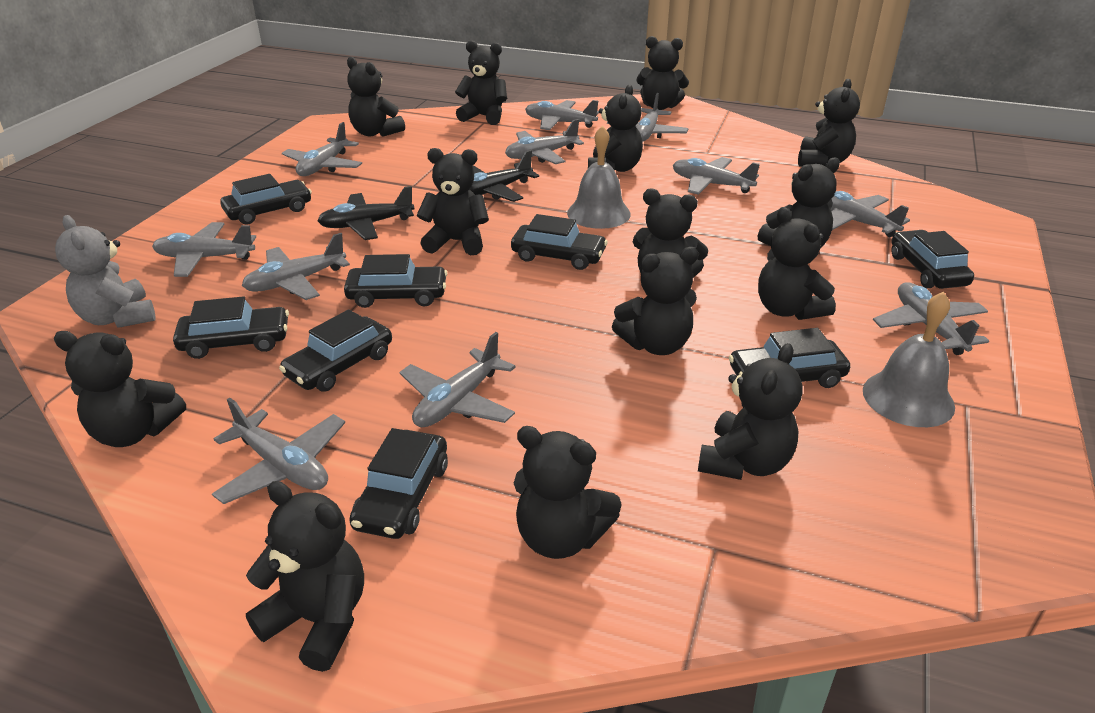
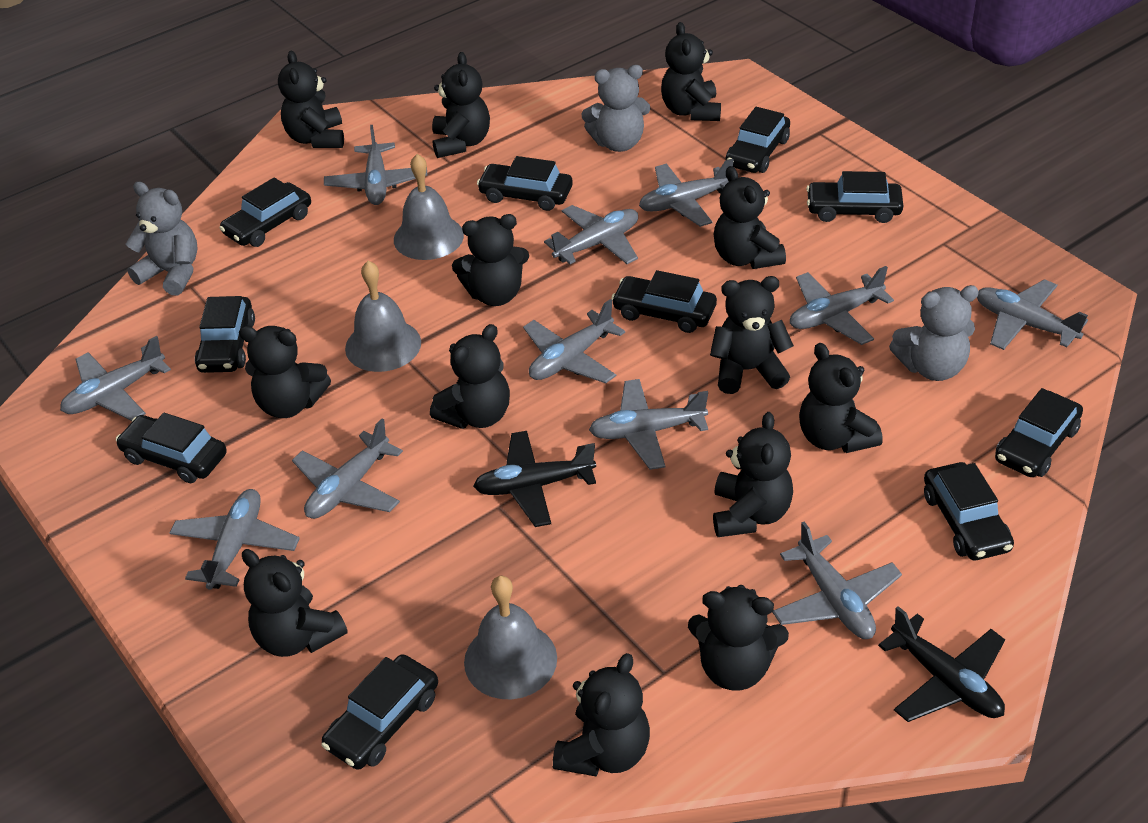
black car: [173,296,289,359] [220,174,312,225] [279,309,392,392] [344,254,447,308] [349,428,448,539] [511,214,608,270] [729,328,850,388] [891,230,974,289] = 8 -> [116,413,227,483] [195,296,255,373] [220,178,311,247] [321,654,438,770] [477,156,573,211] [611,270,717,333] [725,107,790,173] [806,171,903,223] [924,462,1014,560] [995,388,1083,477] = 10
black teddy bear: [54,331,186,447] [246,481,364,672] [347,57,405,137] [417,148,489,255] [455,40,507,125] [514,426,622,559] [588,85,643,172] [612,247,699,355] [633,189,708,278] [636,36,689,110] [698,343,803,480] [758,157,840,247] [758,207,836,320] [798,79,860,167] = 14 -> [239,326,331,418] [242,549,348,657] [278,51,344,148] [430,324,510,429] [432,52,490,158] [452,214,529,306] [553,653,650,777] [661,22,721,121] [688,585,789,690] [710,276,794,394] [713,412,793,537] [714,166,786,269] [799,343,883,453] = 13
grey bell: [567,125,631,229] [863,291,955,427] = 2 -> [345,261,421,372] [394,154,464,260] [464,576,557,699] = 3
grey teddy bear: [55,215,156,328] = 1 -> [125,181,198,296] [581,65,651,152] [889,285,979,381] = 3

